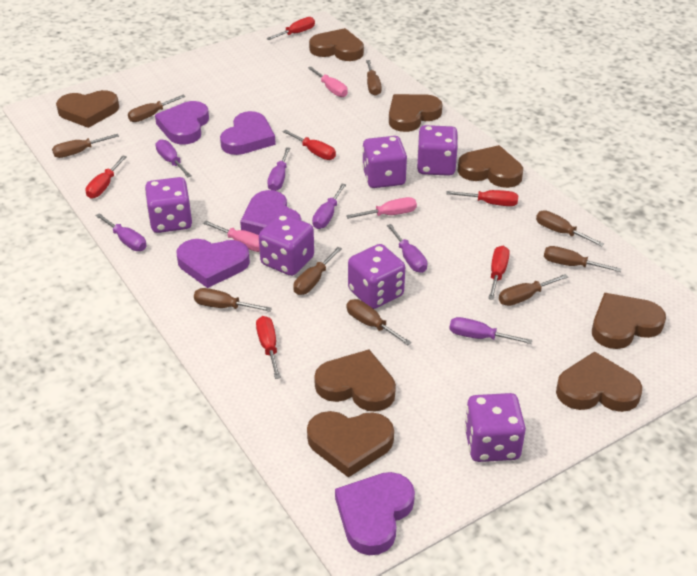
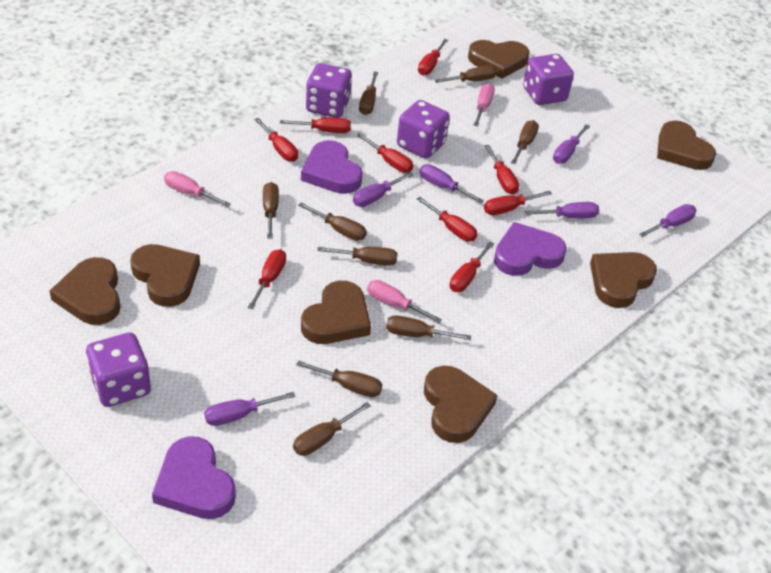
brown heart: [56,90,119,128] [307,411,394,478] [309,28,364,61] [314,350,396,412] [389,94,443,132] [458,145,523,188] [556,351,642,412] [592,293,666,349] = 8 -> [50,257,120,325] [130,244,200,307] [301,281,371,344] [424,366,498,443] [468,40,530,79] [590,252,657,308] [657,121,716,170] = 7
purple dice: [145,177,192,233] [259,214,314,276] [348,244,405,309] [362,136,407,188] [417,125,458,176] [464,393,526,462] = 6 -> [86,332,151,407] [306,63,352,118] [397,100,450,159] [523,54,574,105] = 4
purple heart: [155,101,209,144] [177,239,250,288] [220,111,276,155] [240,190,301,235] [335,472,415,555] = 5 -> [152,436,236,519] [301,140,363,194] [494,222,567,276] = 3
red screwdriver: [85,156,127,198] [256,316,281,379] [267,17,315,40] [283,130,336,160] [446,190,518,206] [488,246,510,300] = 6 -> [248,249,286,309] [254,118,298,162] [280,118,351,133] [356,133,413,173] [417,197,477,242] [418,39,448,75] [450,242,494,292] [484,191,552,215] [485,145,519,194] = 9

